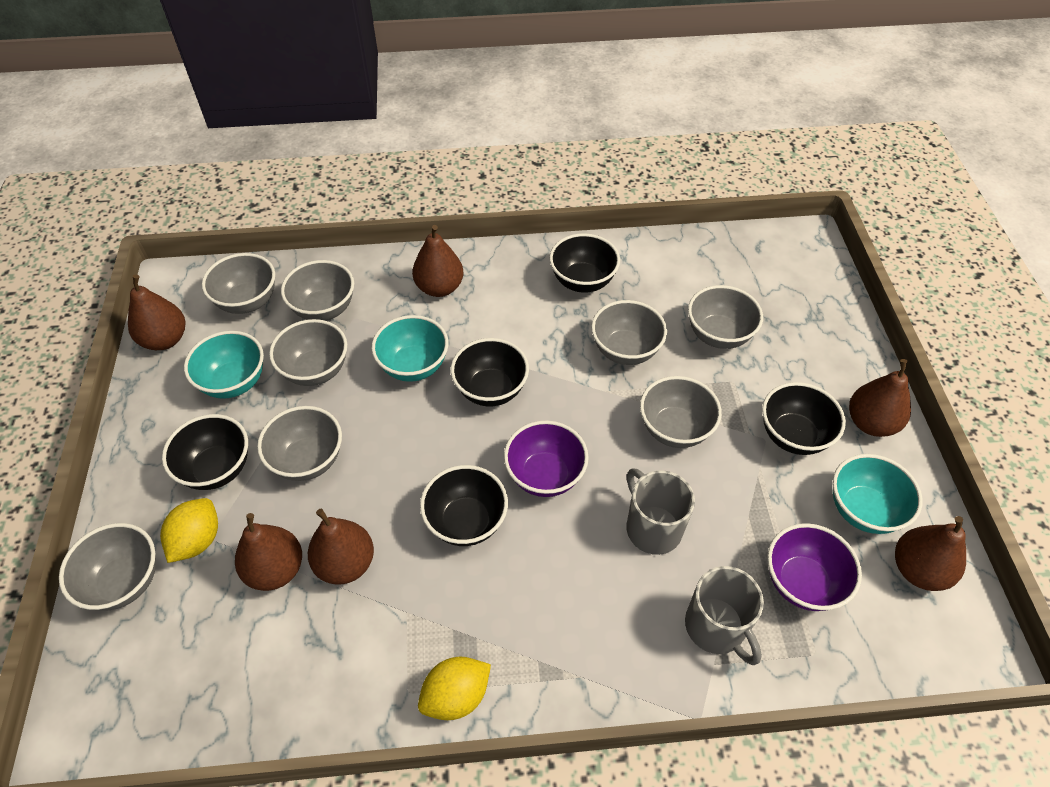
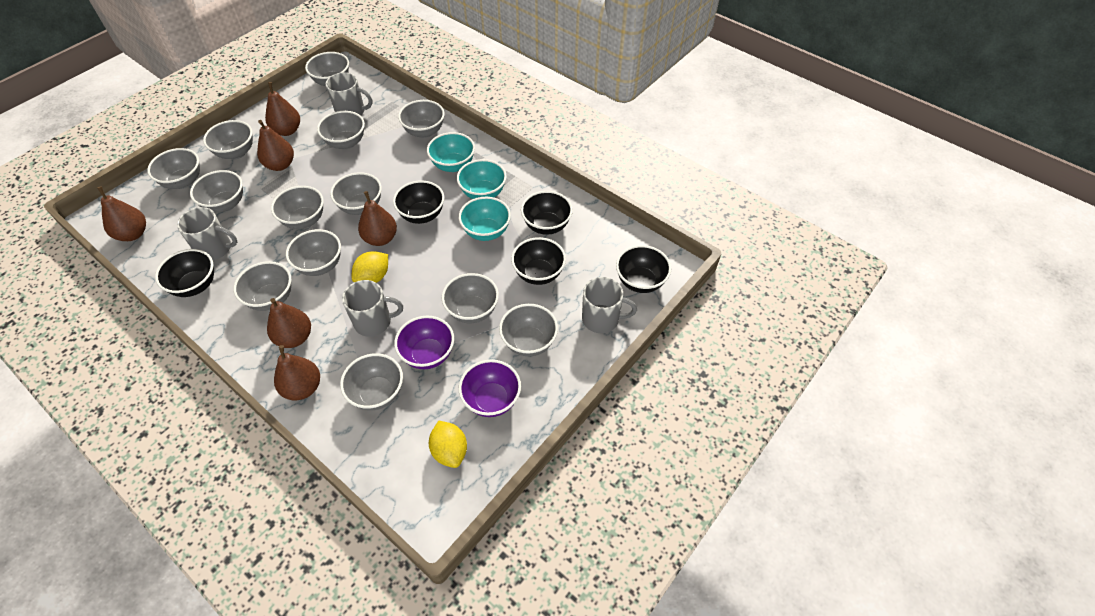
grey bowl: [59,523,156,611] [202,253,275,314] [257,406,342,481] [269,319,347,386] [281,260,354,321] [591,300,667,365] [640,376,722,448] [688,285,763,349] = 8 -> [147,148,200,189] [190,170,243,213] [203,120,253,160] [233,261,291,311] [271,186,324,229] [286,229,341,276] [305,52,349,86] [317,111,365,150] [330,172,382,215] [340,353,403,410] [398,100,445,138] [442,273,499,323] [499,304,558,356] = 13
grey mug: [626,469,695,555] [685,566,764,665] = 2 -> [177,207,237,260] [326,72,372,115] [342,280,403,337] [582,277,637,333] = 4

